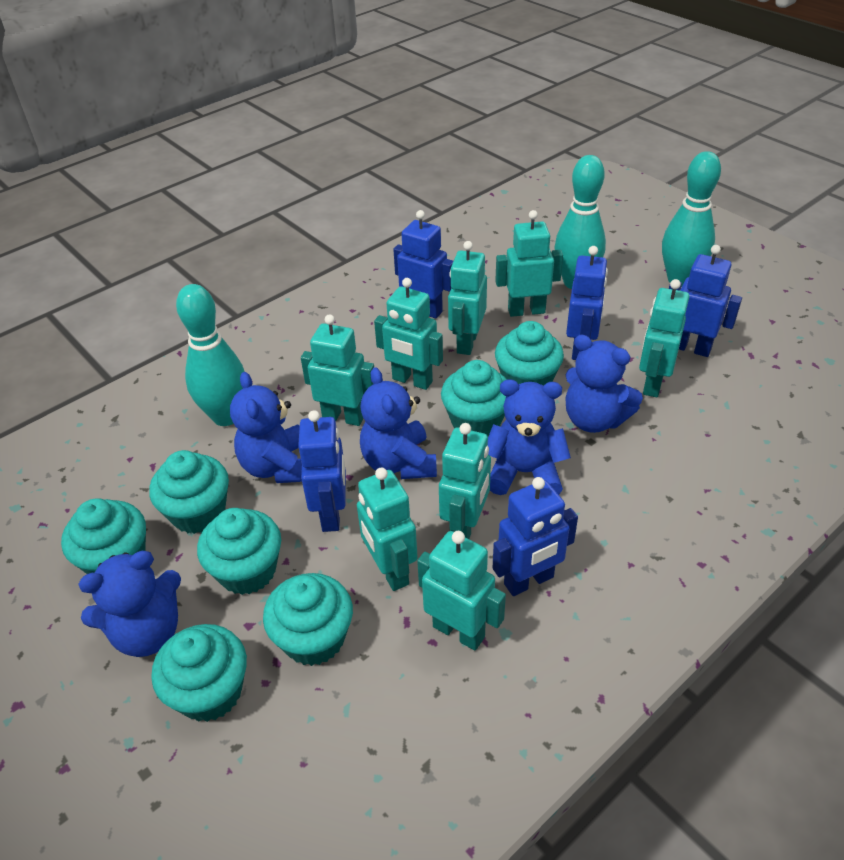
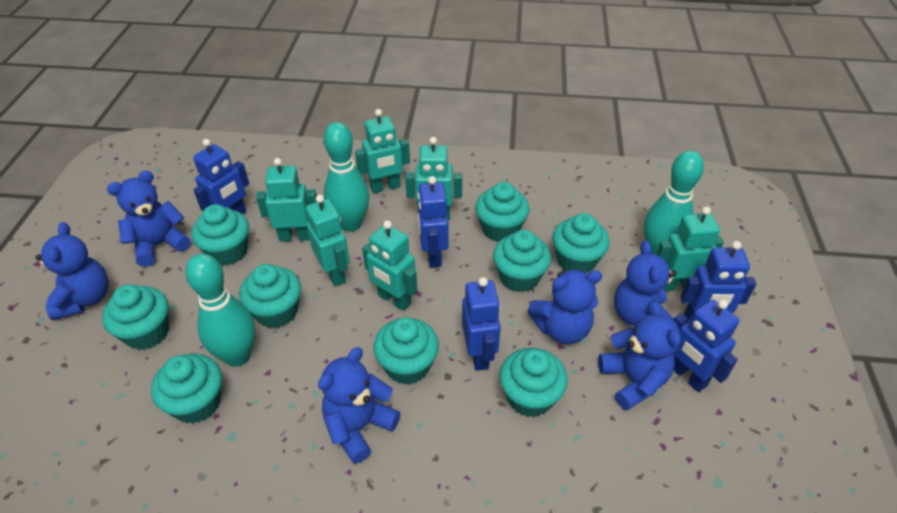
blue teddy bear: [78,551,181,657] [230,372,302,483] [360,367,437,479] [488,379,571,495] [565,335,643,433] = 5 -> [36,222,109,320] [107,170,191,267] [318,347,401,464] [527,269,602,344] [598,301,681,411] [614,241,677,326] = 6
turquoise cupcake: [61,498,146,574] [149,450,229,534] [151,624,247,722] [197,508,281,595] [263,573,353,666] [441,360,507,436] [495,321,564,386] = 7 -> [102,284,169,350] [151,354,222,424] [191,204,249,266] [239,264,301,328] [373,318,439,385] [475,182,529,242] [493,230,551,292] [499,348,568,417] [552,213,610,273] = 9
turquoise robot: [301,314,374,426] [357,468,418,591] [374,278,443,390] [417,531,506,651] [439,423,491,539] [448,241,487,355] [495,210,563,317] [639,279,689,397] = 8 -> [256,158,317,242] [306,195,350,286] [355,109,410,194] [362,220,417,311] [405,137,462,220] [657,207,724,291] = 6

